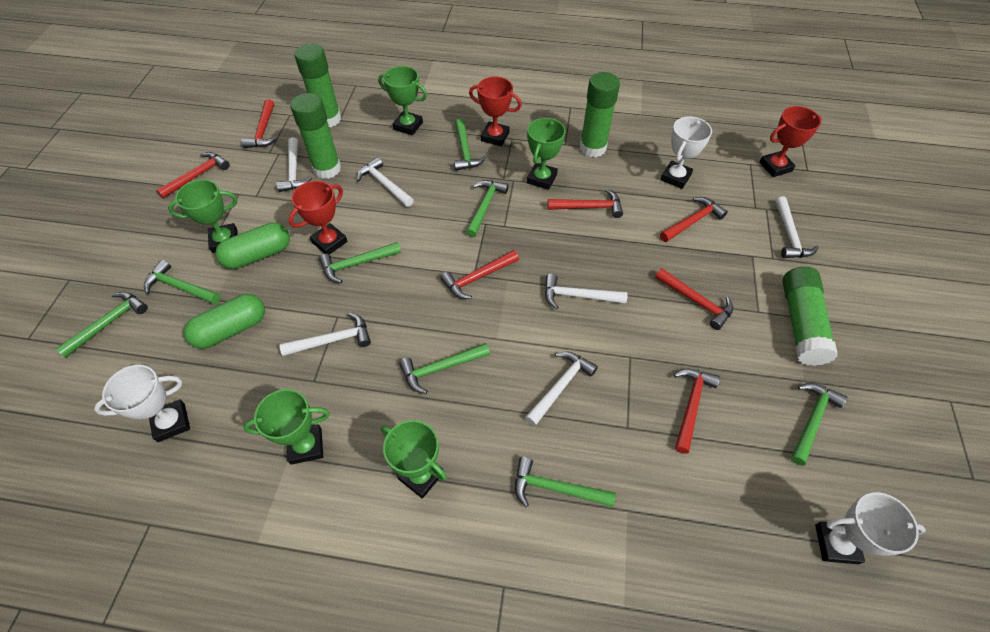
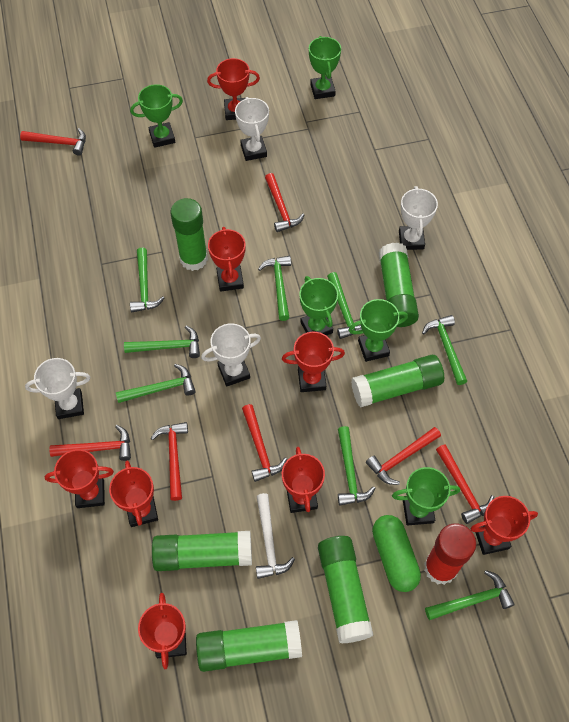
green capsule: [184,294,265,349] [215,223,290,269] = 2 -> [372,515,421,592] = 1
green glue stick: [290,93,341,179] [294,44,341,127] [580,72,620,157] [782,267,838,366] = 4 -> [152,531,252,571] [171,198,208,271] [196,620,302,672] [318,536,373,644] [351,355,444,408] [379,243,419,327] = 6
red glue stick: none = 0 -> [424,523,476,585] = 1
red trophy: [288,181,347,255] [469,77,522,146] [759,106,822,177] = 3 -> [45,449,114,508] [109,461,158,527] [138,593,187,669] [207,58,260,120] [208,227,245,292] [282,332,345,392] [282,447,325,513] [470,496,538,555] = 8
white hammer: [276,137,312,192] [279,313,371,356] [357,157,414,207] [525,352,598,426] [545,274,628,309] [775,196,819,258] = 6 -> [256,493,295,579] = 1
white trophy: [94,365,190,442] [660,117,712,189] [815,492,926,564] = 3 -> [25,358,90,419] [201,323,261,386] [235,97,269,161] [399,186,438,250] = 4

